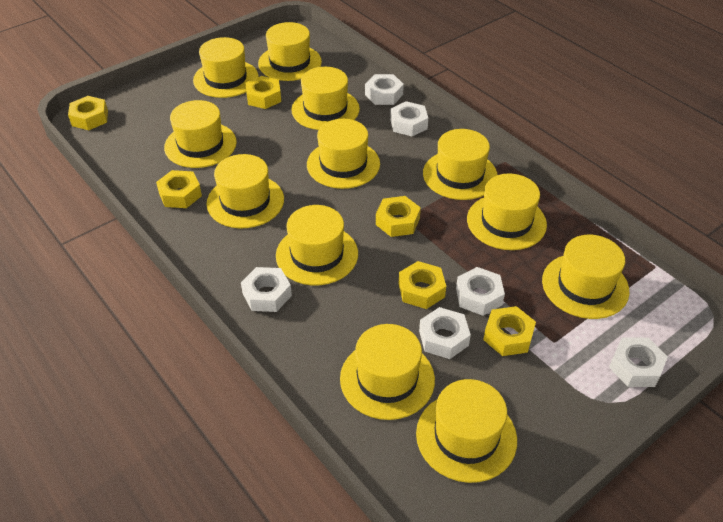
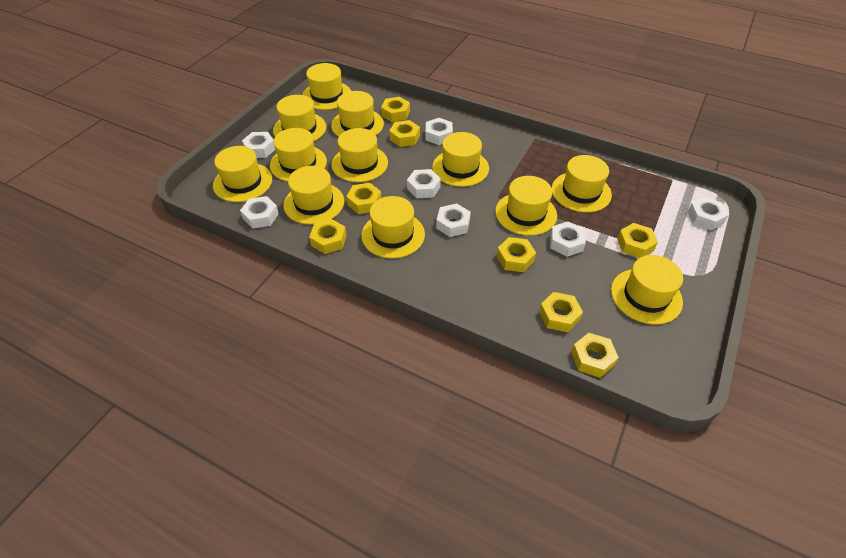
white nut: [241,267,292,312] [365,74,404,105] [390,101,428,137] [419,307,471,359] [456,267,505,316] [609,338,668,387] = 6 -> [240,196,279,229] [242,132,275,158] [407,169,441,198] [426,118,453,145] [436,203,471,237] [550,221,586,257] [687,197,729,230] = 7
yellow nut: [68,96,108,130] [156,170,202,208] [246,76,281,109] [376,196,421,237] [399,261,446,309] [483,306,536,356] = 6 -> [309,219,346,254] [346,183,381,214] [381,97,410,122] [389,120,420,147] [497,237,536,272] [539,292,583,332] [571,333,619,378] [617,223,658,258] = 8

